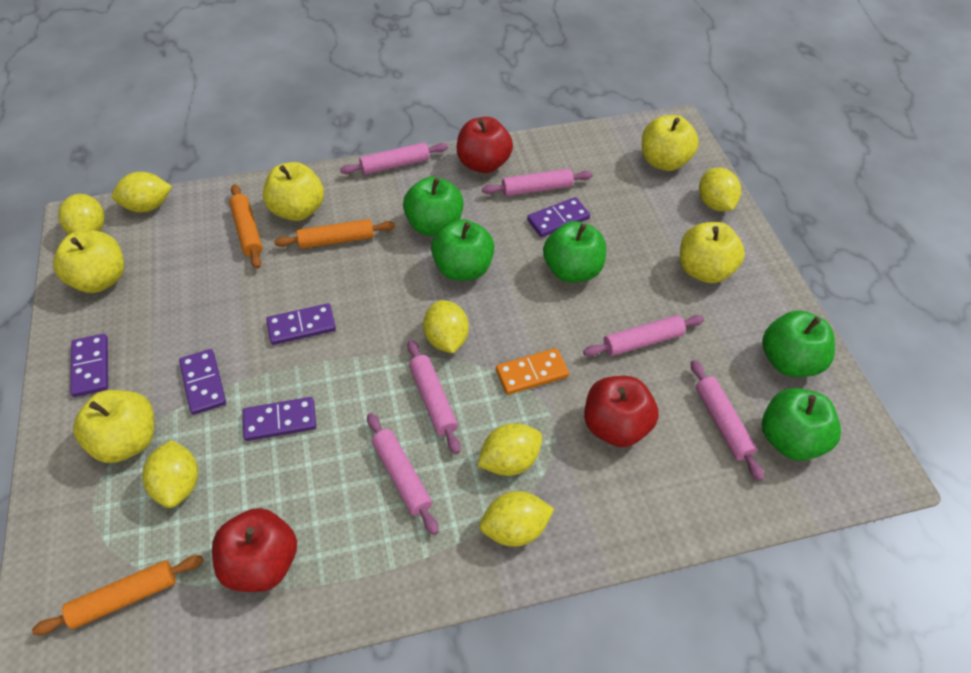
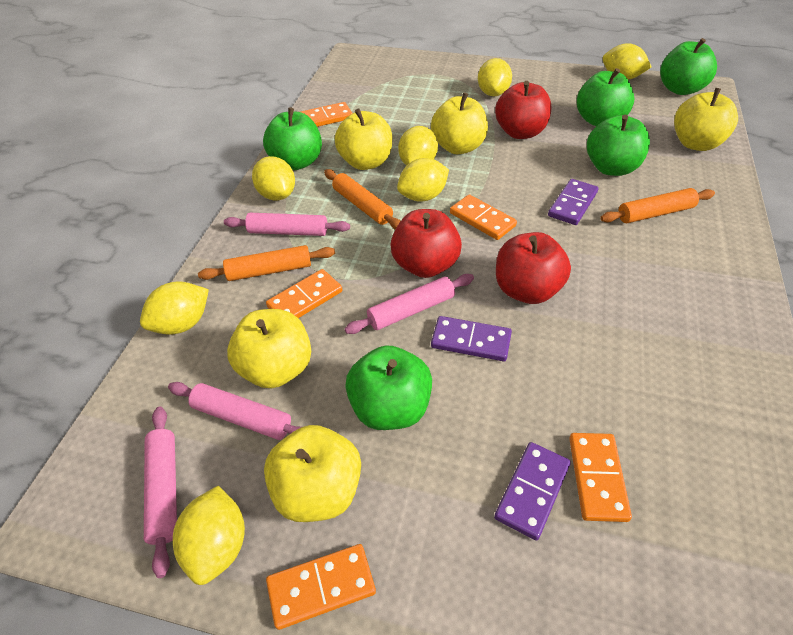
orange domino: [496,348,569,395] = 1 -> [266,269,342,318] [266,544,376,630] [300,102,352,127] [450,195,517,240] [569,433,632,522] = 5
pink rolling pin: [340,142,448,175] [367,413,438,535] [407,340,460,454] [482,169,593,196] [583,315,704,357] [691,360,764,481] = 6 -> [144,407,177,578] [168,382,301,440] [224,213,350,236] [345,274,474,334] = 4
purple domino: [70,334,108,397] [179,349,226,415] [243,397,316,441] [266,303,336,345] [527,197,590,237] = 5 -> [431,316,512,361] [494,442,571,540] [548,179,598,225] = 3

